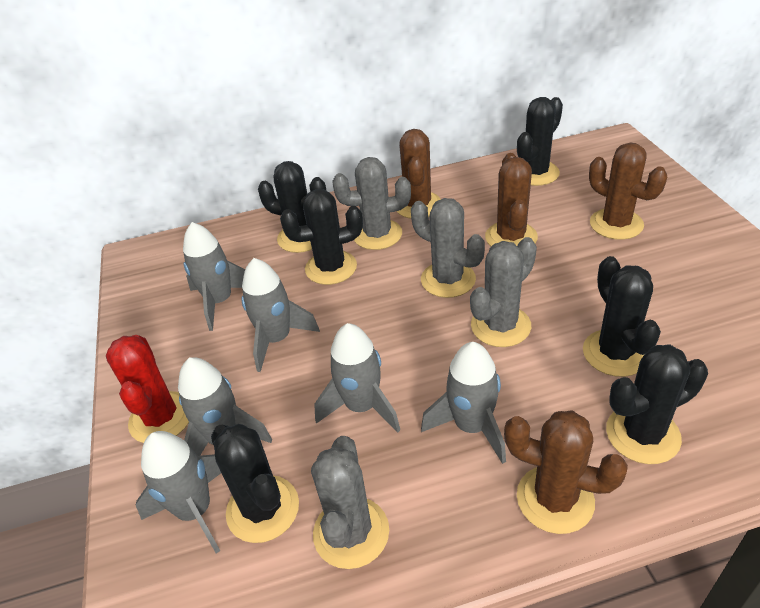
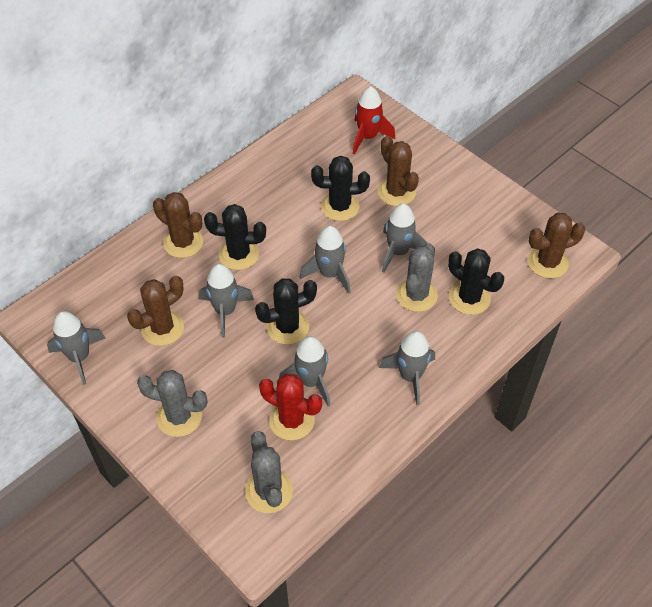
black cactus: [211,424,299,543] [258,161,326,253] [280,189,363,285] [517,97,563,186] [583,256,661,377] [606,345,708,464] = 6 -> [204,204,266,270] [255,278,317,345] [311,156,370,221] [448,248,504,315] = 4
grey cactus: [311,436,389,569] [332,157,411,250] [411,198,485,298] [470,237,537,347] = 4 -> [137,370,207,437] [245,431,293,513] [396,243,438,312] = 3
red rocket: none = 0 -> [353,86,395,154] = 1

